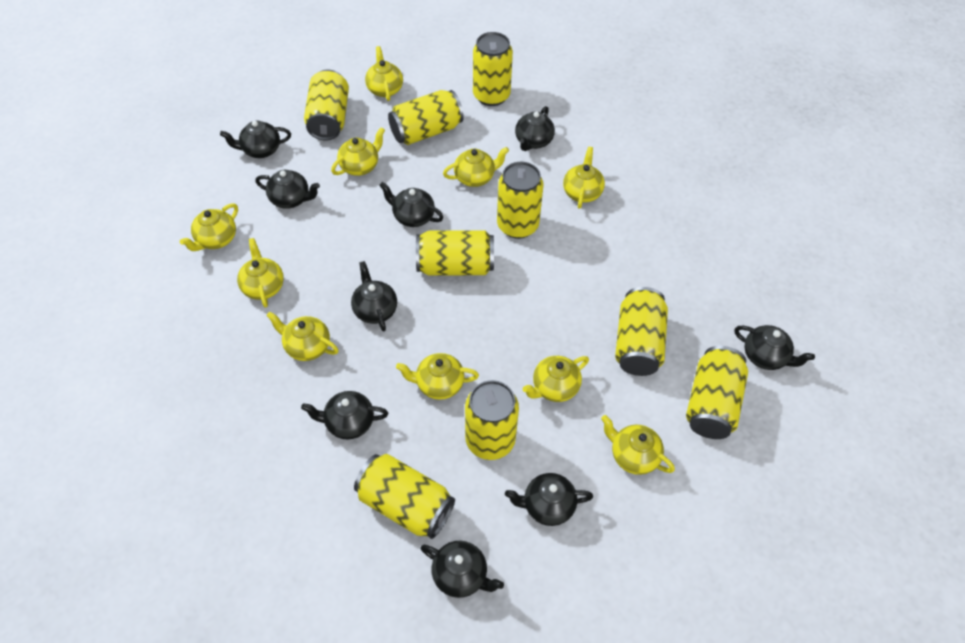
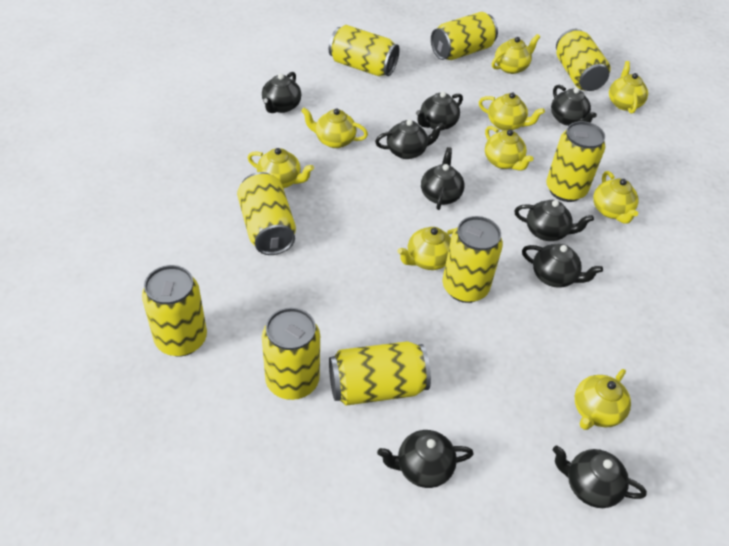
yellow teapot: [180,203,238,251] [237,238,284,308] [266,312,339,361] [331,127,385,176] [365,46,403,101] [396,353,479,400] [443,147,509,187] [523,356,589,402] [563,147,605,209] [601,415,675,475] = 10 -> [247,148,314,188] [301,108,368,148] [398,227,455,270] [479,92,545,131] [485,126,534,171] [492,34,540,74] [575,369,631,430] [593,171,639,224] [609,61,648,114] = 9

